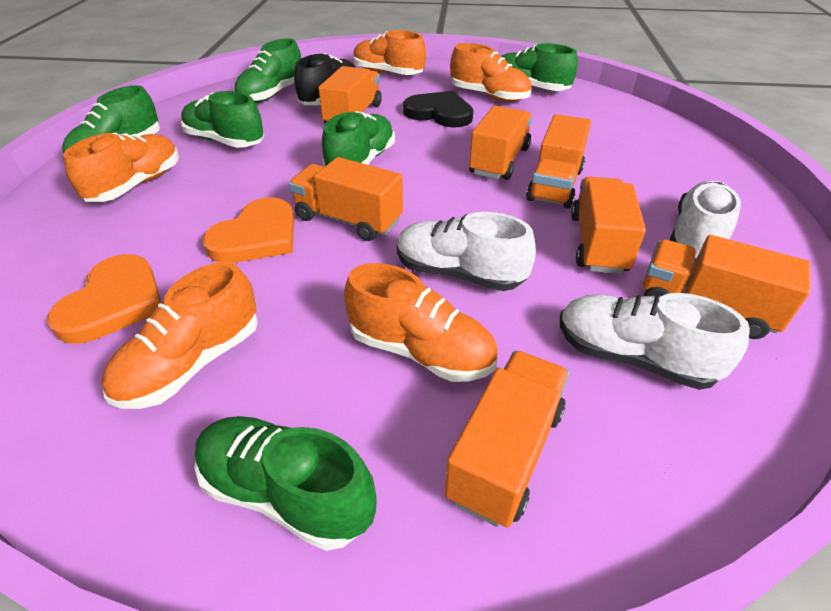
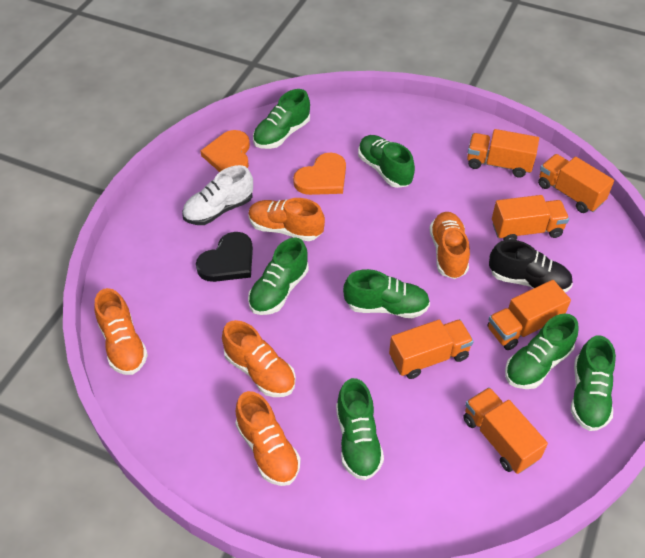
green shoe: [62,85,160,153] [181,91,264,148] [195,416,377,551] [234,38,301,103] [322,111,395,167] [501,43,578,91] = 6 -> [248,237,309,315] [253,89,310,149] [336,378,384,480] [343,269,430,318] [358,135,415,188] [505,314,579,389] [571,335,616,431] = 7
orange truck: [289,157,403,241] [318,66,382,123] [445,351,570,528] [469,106,532,180] [526,114,591,208] [571,177,646,274] [643,235,811,339] = 7 -> [389,319,474,379] [463,387,548,474] [467,129,539,177] [488,280,571,350] [492,195,569,240] [538,154,614,213] = 6
white shoe: [397,212,536,291] [560,293,750,390] [670,180,741,262] = 3 -> [182,165,253,225] = 1

